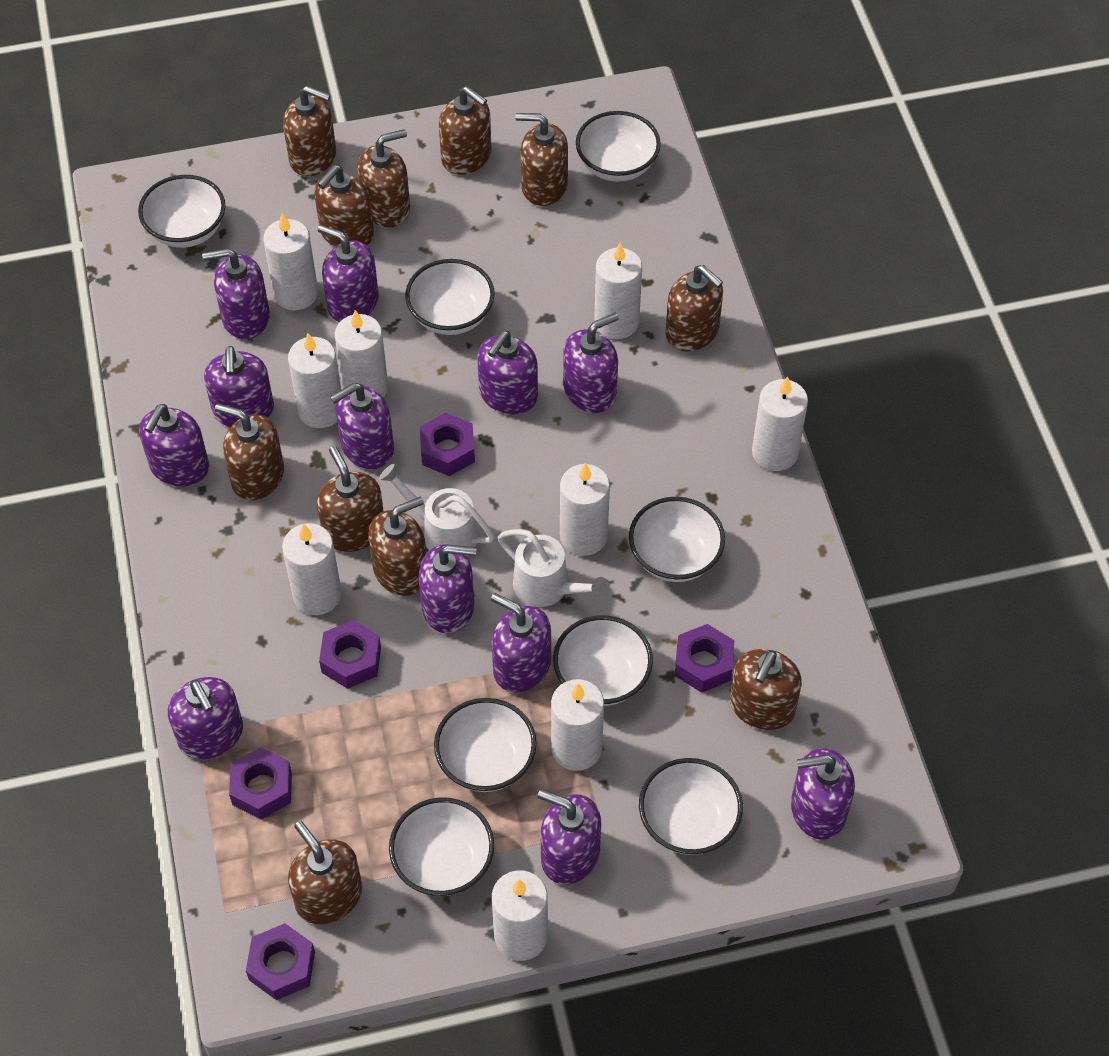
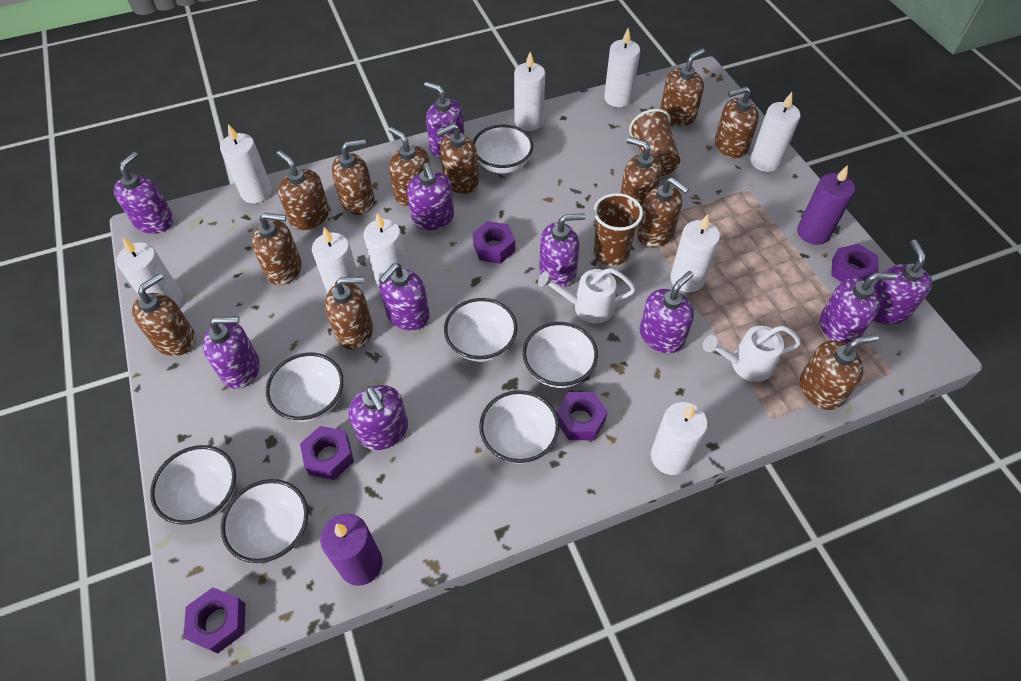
brown cup: none = 0 -> [594,193,643,266] [629,109,680,176] = 2
brown soap dispenser: [215,403,284,500] [283,86,336,176] [288,821,362,924] [314,165,374,247] [317,446,384,552] [357,129,410,227] [368,496,426,596] [439,86,491,175] [515,113,568,206] [665,265,723,351] [730,649,802,730] = 11 -> [132,273,196,356] [252,213,301,285] [277,150,329,230] [325,277,373,350] [332,139,375,215] [389,127,430,206] [436,123,479,194] [620,137,662,207] [637,177,689,248] [660,48,705,126] [715,86,759,159] [800,334,879,410] = 12
purple candle: none = 0 -> [320,514,382,586] [797,165,855,245] = 2
purple soap dispenser: [139,404,209,487] [168,677,243,760] [202,248,270,339] [204,346,274,427] [318,225,379,322] [330,383,394,470] [418,544,476,633] [477,331,538,415] [491,593,551,693] [538,789,601,885] [563,313,619,413] [791,748,855,840] = 12 -> [114,152,174,234] [203,316,260,389] [349,385,408,450] [379,263,430,331] [407,163,454,230] [424,82,465,158] [539,213,585,287] [640,271,694,353] [820,273,898,345] [873,240,933,325] = 10
white bowl: [138,175,225,248] [389,798,494,896] [405,259,495,335] [434,698,536,792] [553,615,653,706] [576,111,661,182] [629,497,725,582] [639,758,743,855] = 8 -> [150,445,236,525] [221,479,308,563] [266,353,344,422] [444,298,517,362] [473,124,533,174] [479,390,560,464] [523,322,598,388] = 7

